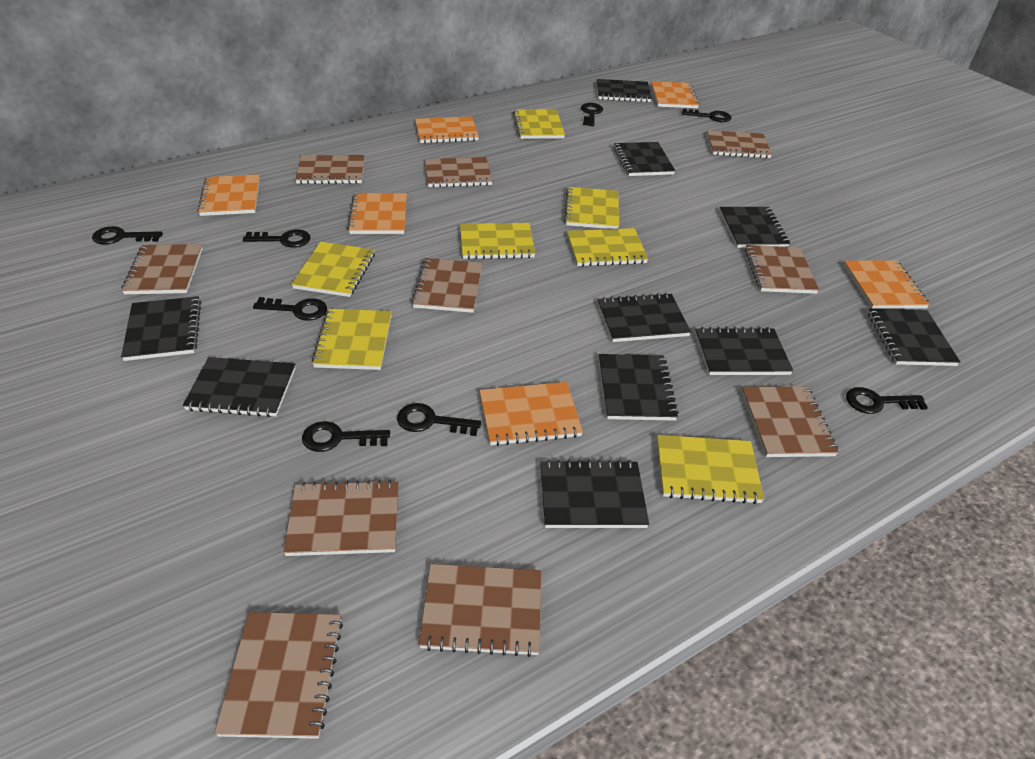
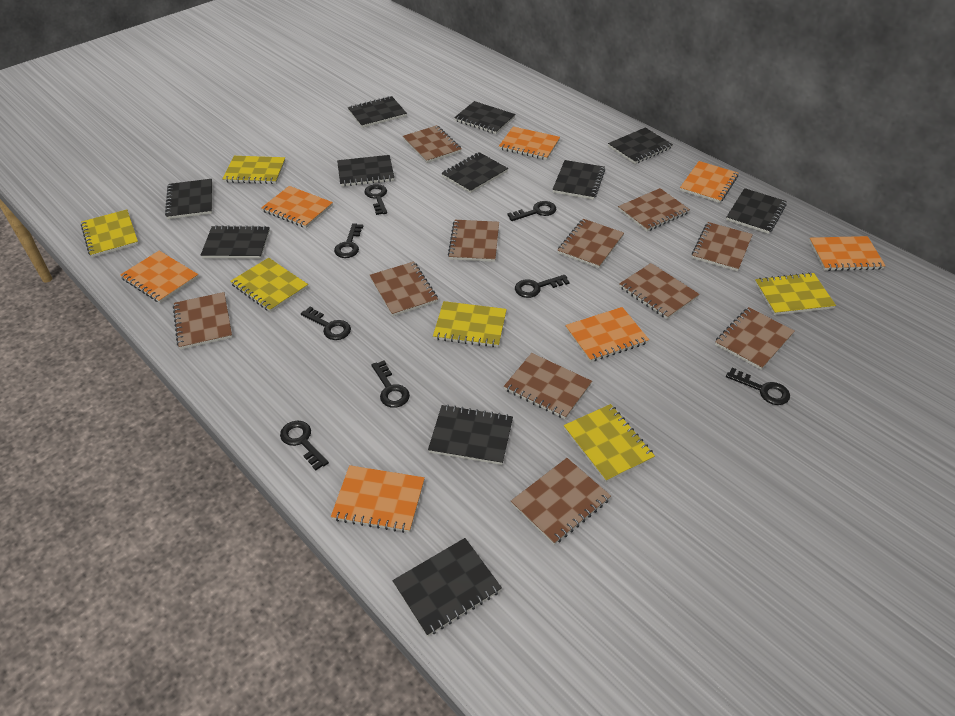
black notebook: [121,296,201,361] [183,357,296,417] [540,460,649,528] [597,79,652,102] [597,293,691,342] [599,354,679,421] [614,142,675,176] [695,327,793,375] [719,207,790,248] [868,309,960,366] = 10 -> [165,179,212,219] [201,225,270,259] [337,155,394,187] [348,96,407,128] [392,538,502,637] [428,405,513,465] [441,152,508,193] [454,101,516,134] [552,160,605,200] [608,127,673,164] [726,188,787,234] = 11
brown notebook: [122,244,203,294] [214,612,343,739] [283,480,399,556] [295,155,365,184] [411,258,483,313] [419,564,541,657] [425,157,492,188] [707,130,772,158] [741,386,839,457] [745,245,819,294] = 10 -> [173,292,232,350] [370,262,438,316] [403,125,462,163] [448,220,499,262] [504,353,592,419] [511,458,611,545] [558,219,624,268] [618,188,690,231] [619,263,700,319] [692,222,753,271] [715,307,795,370] = 11
orange notebook: [197,175,260,216] [347,193,407,234] [415,116,479,143] [480,382,583,446] [651,81,700,108] [844,260,930,309] = 6 -> [120,251,199,303] [261,186,333,228] [331,465,425,533] [499,127,560,160] [565,307,649,362] [680,161,738,203] [809,236,885,271] = 7
yellow notebook: [291,242,375,297] [312,309,392,370] [460,223,535,259] [513,109,565,139] [564,187,619,229] [567,228,648,266] [657,435,764,504] = 7 -> [81,209,139,257] [223,156,285,184] [230,258,308,312] [433,301,507,347] [564,404,655,482] [755,272,836,315] = 6

